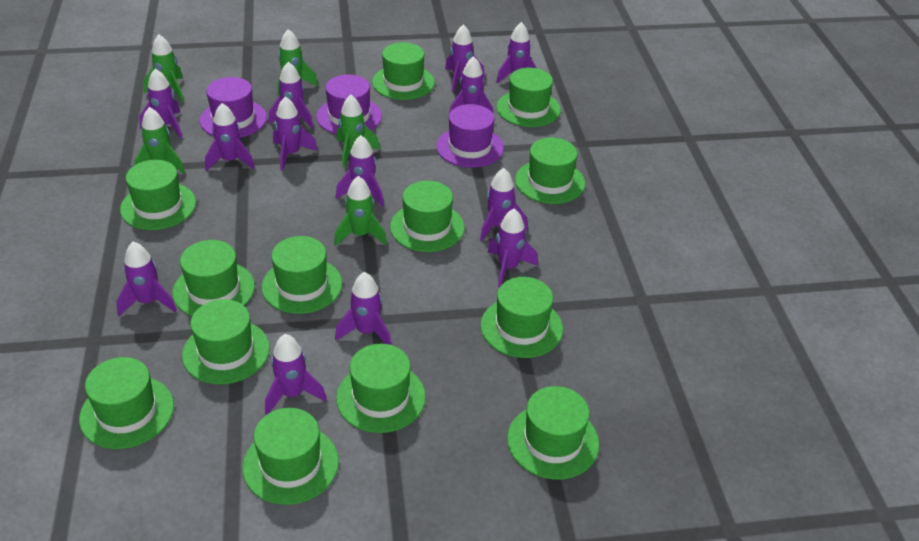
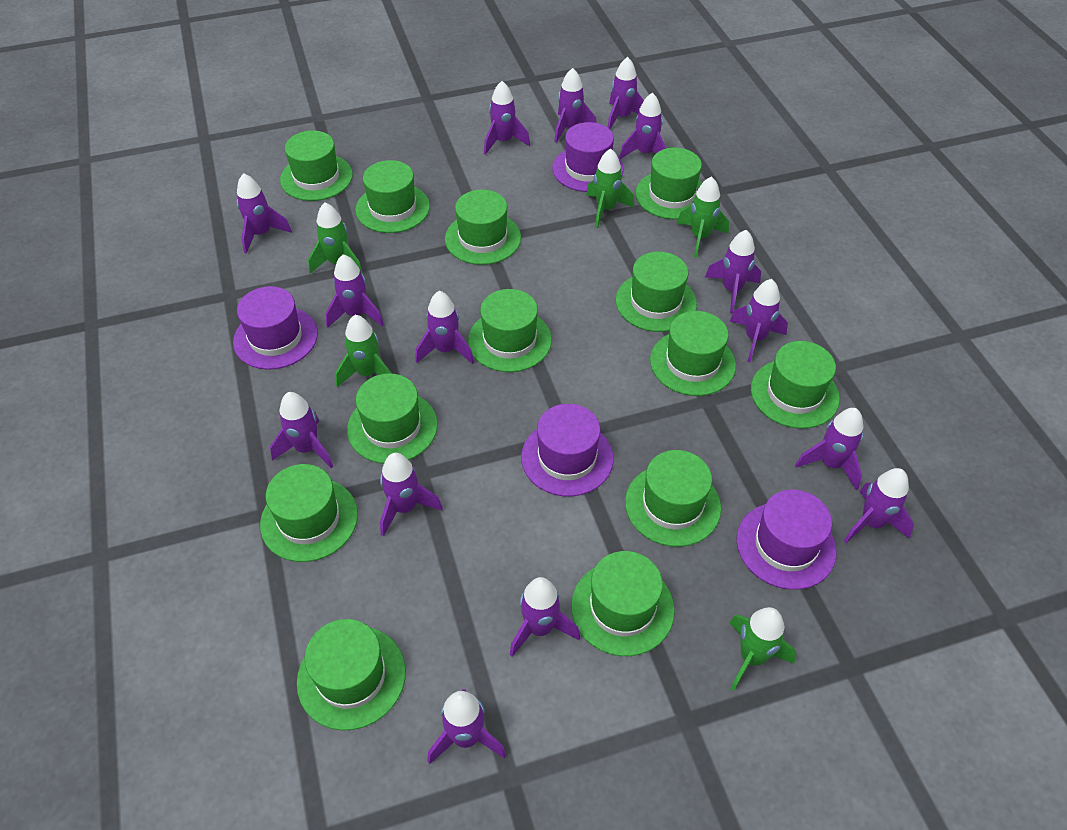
purple hat: [200,77,267,138] [316,75,382,134] [436,104,504,168] = 3 -> [233,286,318,370] [521,404,614,496] [552,122,624,192] [736,490,836,590] = 4
purple rocket: [116,242,177,316] [139,69,182,138] [205,103,255,171] [265,334,327,415] [268,62,314,128] [273,96,318,170] [335,272,392,345] [336,135,384,207] [445,24,485,92] [448,56,493,119] [480,168,528,241] [487,209,538,287] [496,22,536,84] = 13 -> [237,173,292,254] [270,392,333,468] [325,254,384,328] [380,453,443,536] [415,291,474,364] [428,689,506,764] [484,81,530,155] [510,577,580,657] [554,68,596,143] [607,57,644,129] [619,93,666,159] [705,230,761,313] [729,279,788,362] [795,408,863,490] [844,468,914,543] = 15

